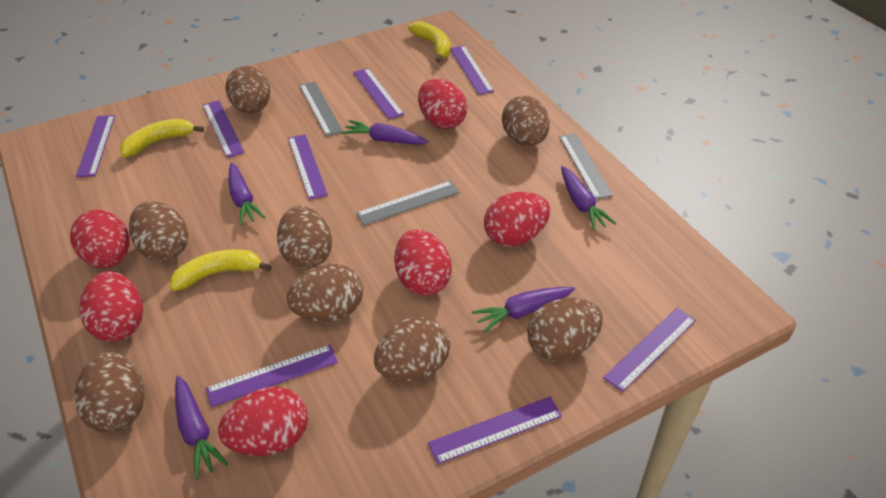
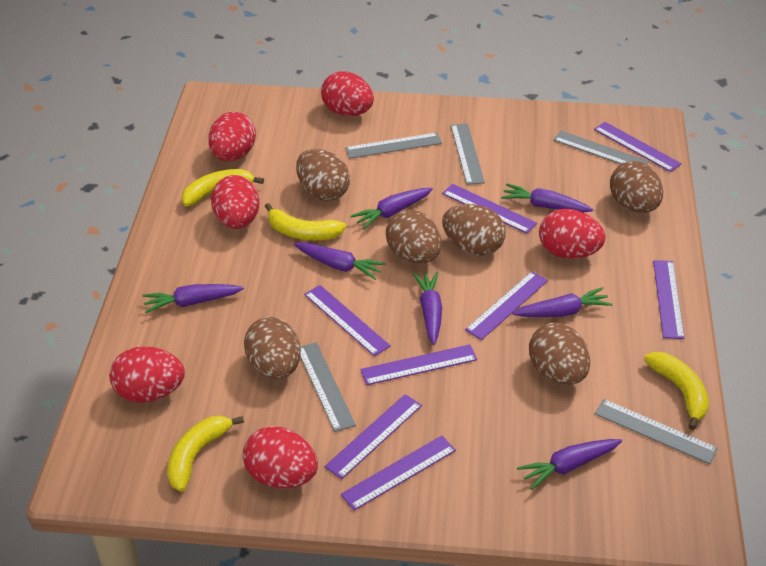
brown egg: [75,352,144,433] [129,201,188,262] [225,66,271,113] [277,205,332,269] [287,264,363,322] [374,316,450,382] [502,96,550,146] [527,297,603,361] = 8 -> [244,317,301,379] [296,149,350,201] [386,210,442,263] [442,204,506,256] [529,323,590,385] [610,161,663,213] = 6
grey ruler: [299,82,343,136] [356,181,459,226] [559,134,613,199] = 3 -> [300,342,356,432] [345,133,442,159] [451,124,485,185] [553,131,649,164] [595,399,718,464] = 5
purple carrot: [175,375,228,479] [229,163,266,225] [342,120,429,145] [472,287,575,333] [561,166,616,230] = 5 -> [142,284,244,313] [294,242,386,280] [351,188,433,229] [413,272,442,345] [501,184,594,213] [512,287,613,317] [517,439,622,490] = 7
yellow banana: [120,119,204,157] [170,249,272,291] [408,21,450,62] = 3 -> [167,416,244,492] [182,169,264,206] [265,203,346,240] [644,352,709,430] = 4

